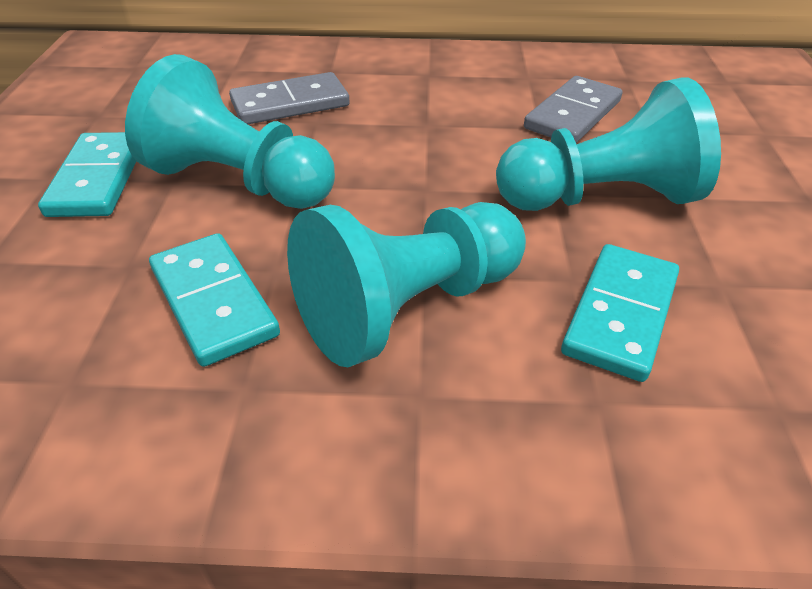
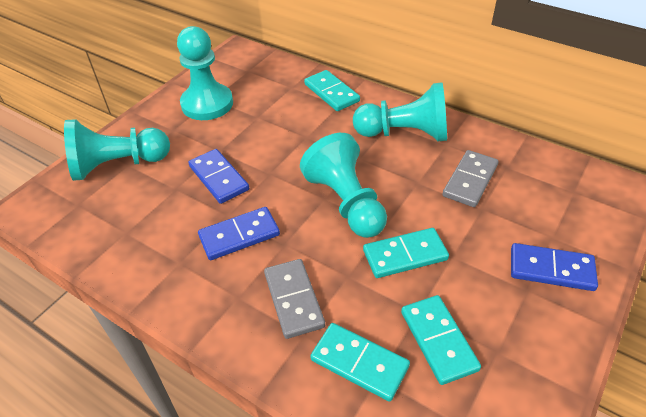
blue domino: none = 0 -> [188,149,249,204] [198,207,280,260] [511,243,598,291] = 3
turquoise domino: [38,132,137,217] [149,233,280,367] [561,244,679,382] = 3 -> [304,70,360,111] [310,323,410,402] [363,228,449,278] [401,295,481,385] = 4
turquoise pawn: [125,54,335,209] [287,202,526,367] [496,77,721,211] = 3 -> [64,119,170,181] [177,26,233,120] [300,133,387,238] [353,82,447,141] = 4

